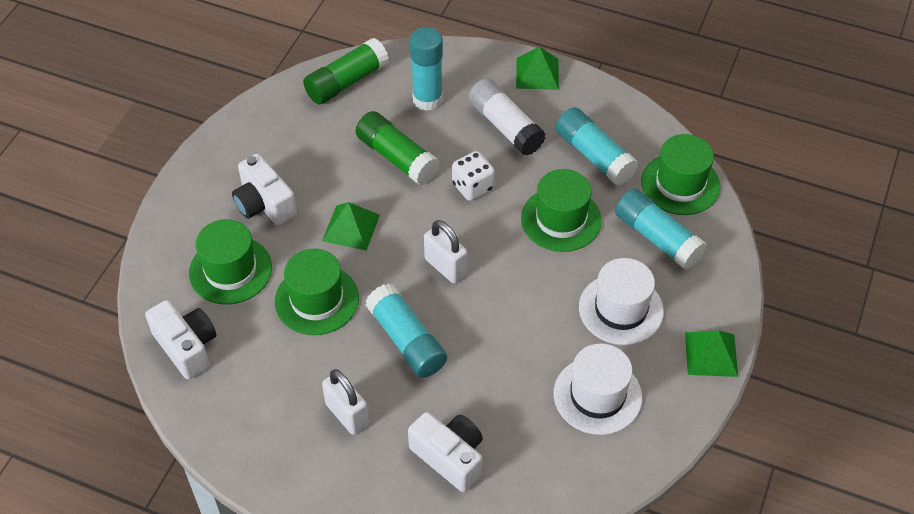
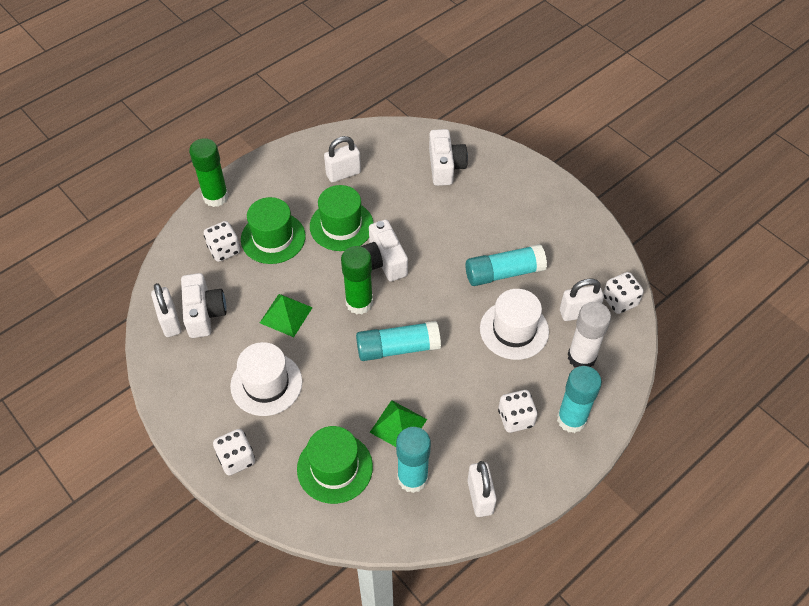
green hat: [189,219,272,305] [275,249,359,335] [521,169,602,252] [641,134,720,215] = 4 -> [241,197,305,264] [297,426,373,504] [310,185,373,251] = 3
green pyramid: [322,202,380,251] [516,46,559,90] [685,330,738,377] = 3 -> [260,294,313,337] [369,400,427,447] = 2
white dice: [452,151,495,201] = 1 -> [204,221,240,262] [213,429,255,475] [498,390,538,433] [603,272,644,314] = 4
white padlock: [322,369,369,435] [424,220,467,283] = 2 -> [151,283,182,337] [324,136,361,183] [467,461,497,517] [560,279,604,321] = 4

